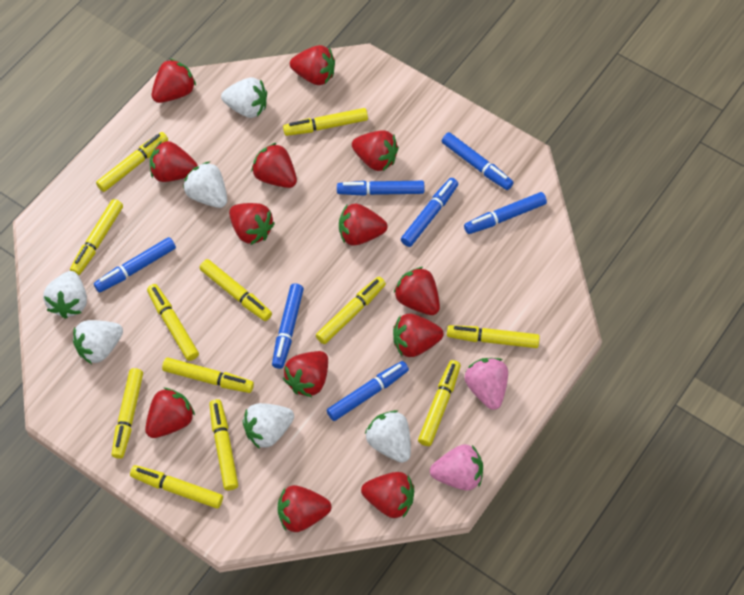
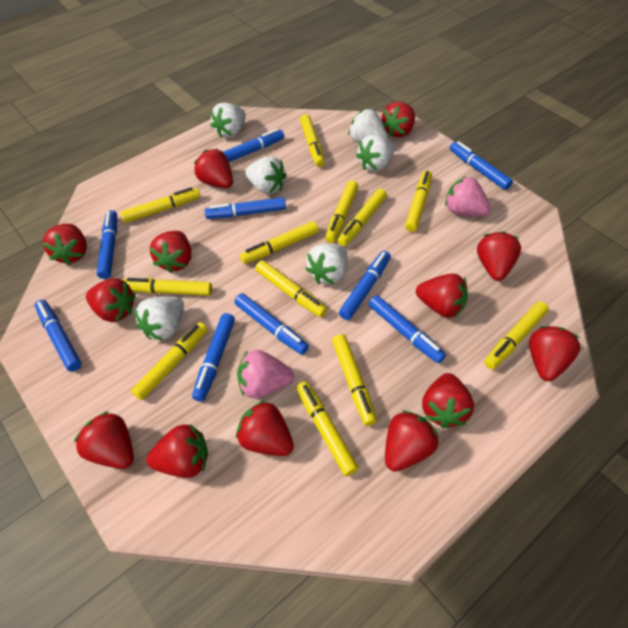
blue marker: [94,237,176,293] [272,283,304,369] [327,361,409,421] [337,181,424,196] [401,178,458,247] [442,132,514,190] [464,192,547,234] = 7 -> [35,300,82,372] [97,210,117,279] [192,313,235,402] [205,197,286,219] [223,129,284,162] [234,293,309,355] [339,251,391,320] [369,295,446,363] [450,141,513,190] = 9

